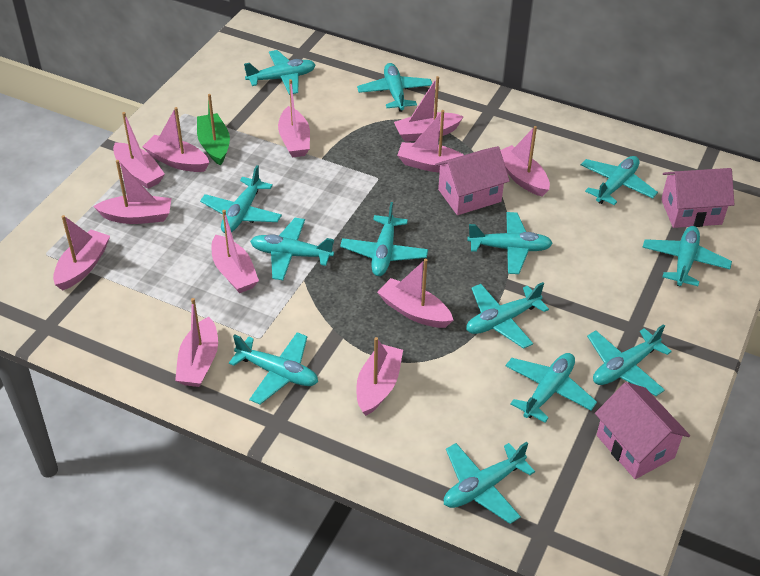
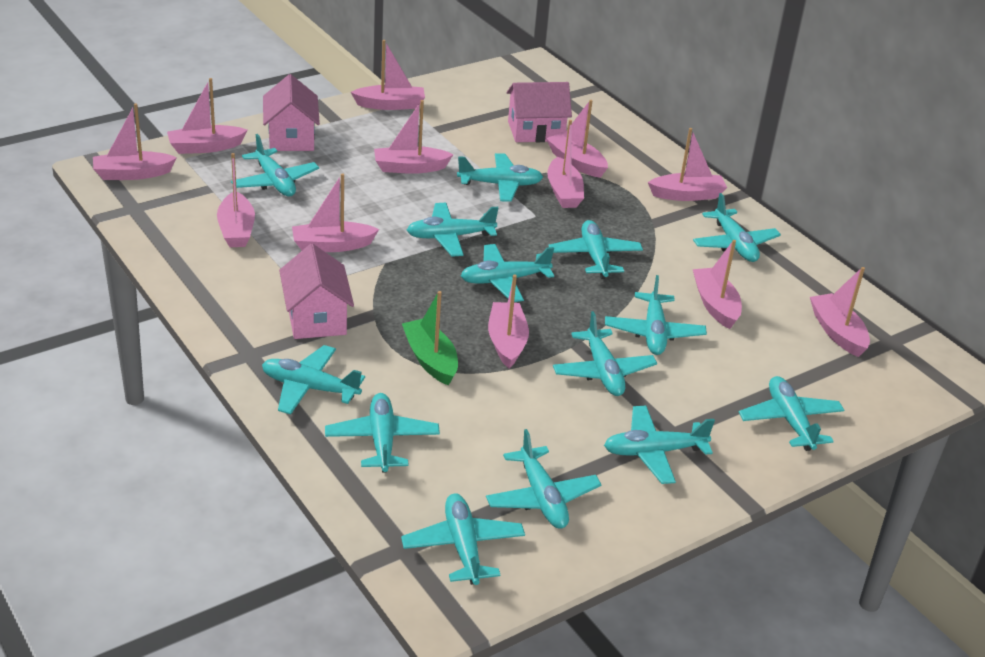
turquoise plane: [200,165,282,233] [229,332,318,404] [244,50,316,95] [250,218,334,280] [340,202,428,276] [357,63,432,112] [444,442,535,524] [466,282,549,349] [467,212,553,274] [505,353,597,423] [581,156,658,205] [587,324,672,396] [642,226,732,286] = 13 -> [231,134,319,196] [262,345,365,414] [325,393,440,473] [401,493,525,585] [407,203,498,257] [457,153,543,202] [461,244,554,302] [486,429,602,529] [548,220,643,279] [553,311,657,396] [604,406,715,484] [605,275,707,355] [693,193,781,262] [739,376,844,451] = 14

